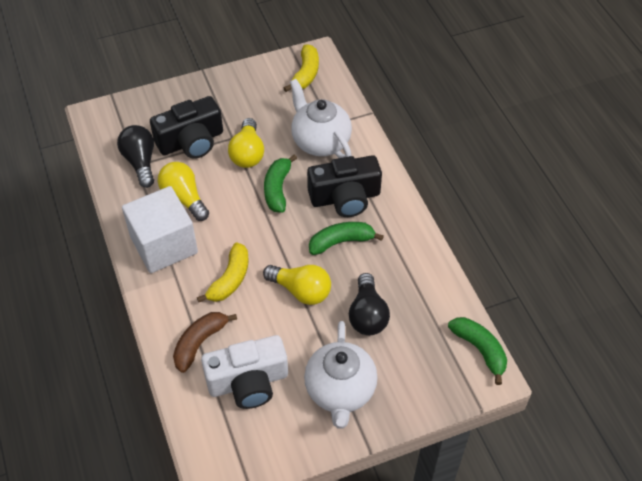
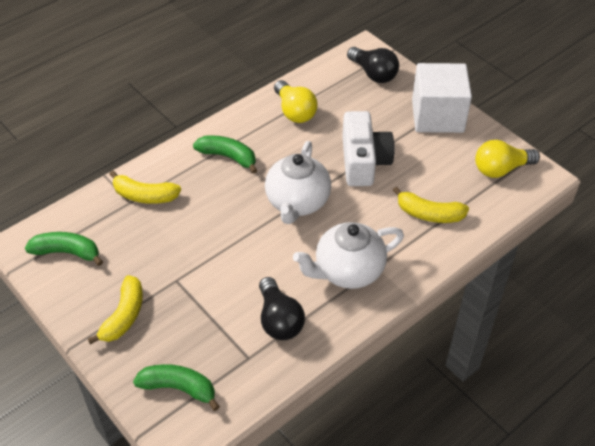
black camera: [150,96,223,159] [307,155,382,217] = 2 -> none = 0
brown banana: [173,312,237,373] = 1 -> none = 0
yellow banana: [197,242,249,302] [284,44,319,92] = 2 -> [88,275,143,345] [110,171,181,204] [393,187,469,223] = 3
yellow light bulb: [158,162,209,221] [228,118,264,168] [263,265,331,305] = 3 -> [274,80,318,123] [475,140,540,178] = 2

